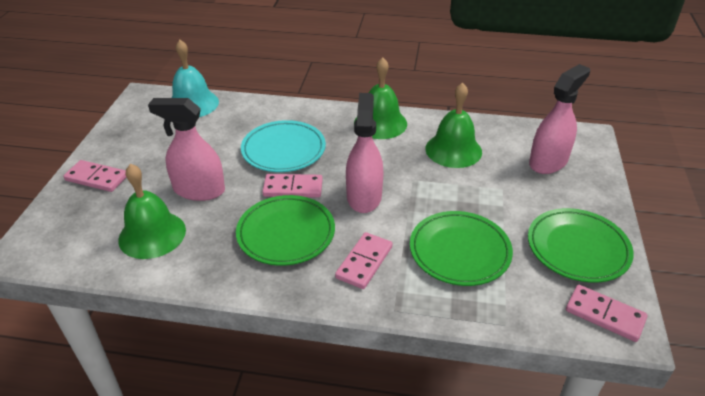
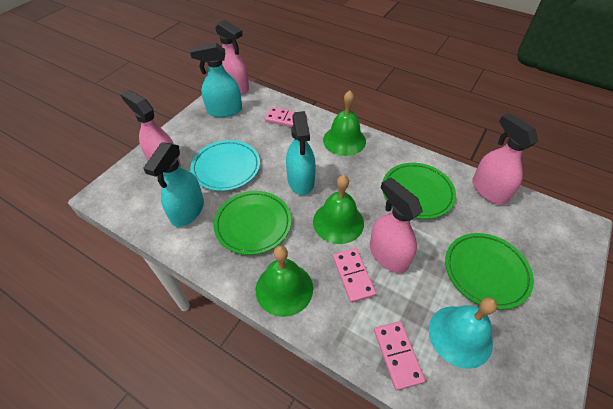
pink domino: [64,160,126,192] [262,174,323,198] [335,232,393,289] [566,285,648,342] = 4 -> [265,107,307,127] [333,248,376,303] [374,321,425,390] = 3
pink spray bottle: [148,98,225,201] [346,93,383,213] [529,64,590,174] = 3 -> [120,90,181,174] [215,20,249,95] [370,177,423,273] [472,113,538,205] = 4
turquoise spray bottle: none = 0 -> [143,142,204,227] [190,43,242,117] [286,111,316,195] = 3

